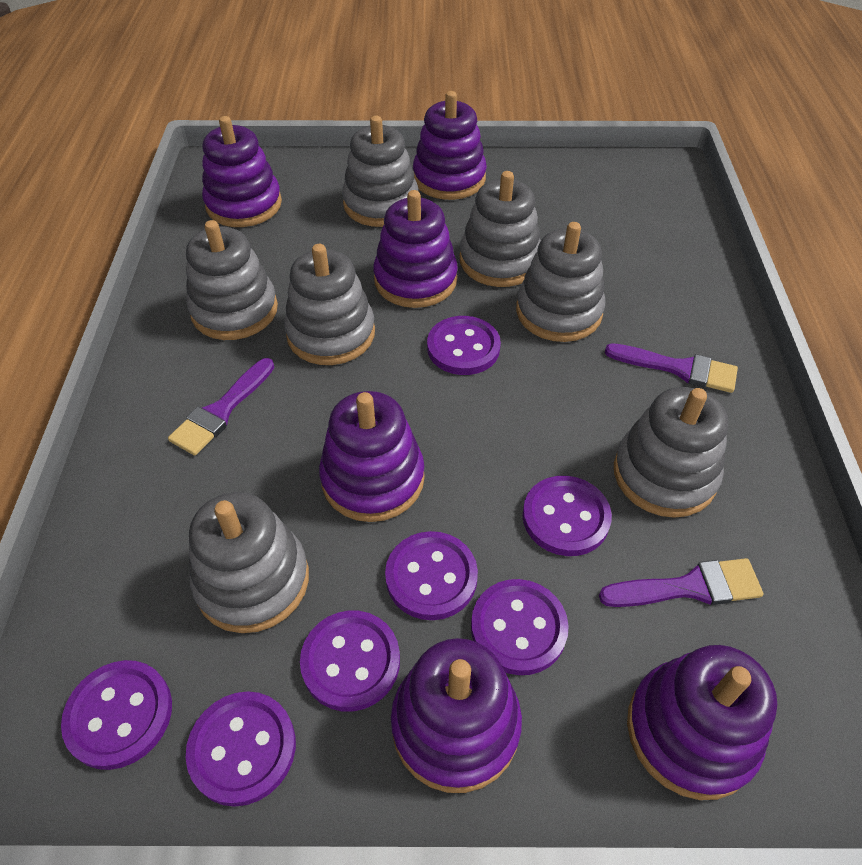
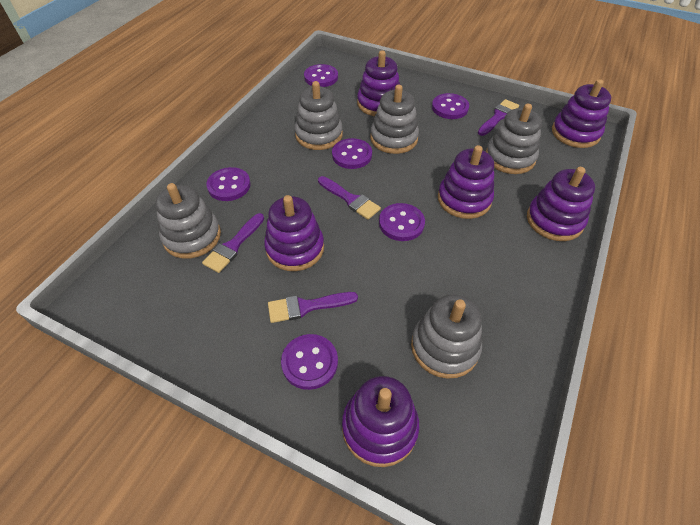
grey stacking toy: [186,220,278,340] [189,492,309,633] [284,244,375,365] [342,116,419,227] [460,171,541,287] [516,222,606,342] [614,387,728,518] = 7 -> [156,183,221,259] [295,81,343,150] [370,85,419,154] [411,294,482,379] [486,103,542,174] = 5
purple brush: [168,358,274,456] [599,558,763,607] [605,343,738,393] = 3 -> [202,213,264,273] [268,292,358,323] [318,176,381,220] [478,99,519,136] = 4
purple button: [61,660,172,770] [186,691,296,807] [300,611,400,712] [385,531,478,620] [427,316,501,375] [471,579,569,675] [522,476,612,556] = 7 -> [206,167,251,201] [281,334,338,390] [304,64,338,87] [332,138,372,169] [379,203,425,241] [432,93,469,119] = 6

